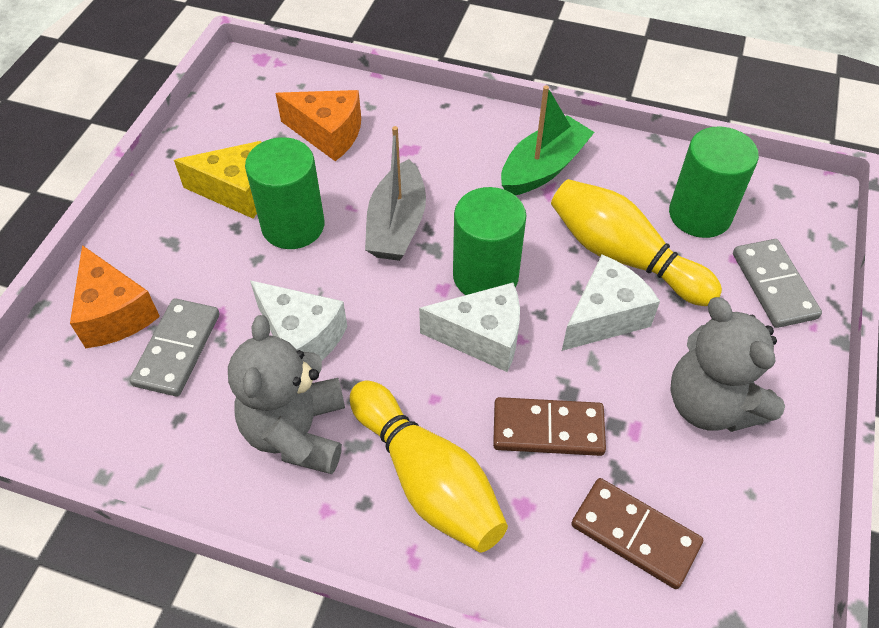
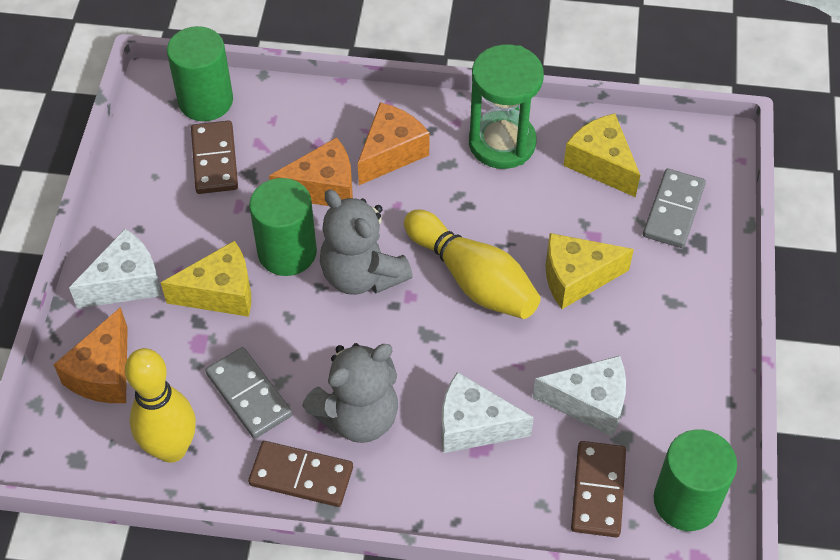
brown domino: [493,397,606,456] [571,478,703,589] = 2 -> [191,120,238,194] [248,441,353,507] [571,441,626,537] = 3
green boat: [501,85,595,195] = 1 -> none = 0
green hourglass: none = 0 -> [469,44,544,169] = 1
grey boat: [365,126,426,261] = 1 -> none = 0
orange cheese: [70,245,160,348] [275,90,361,161] = 2 -> [54,307,128,403] [269,137,353,206] [358,102,429,185] = 3
yellow cheese: [174,141,262,218] = 1 -> [161,241,251,317] [546,233,634,309] [563,113,640,197] = 3

